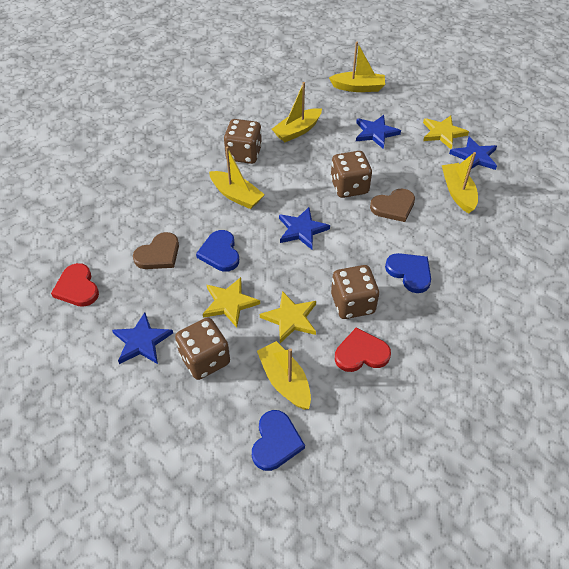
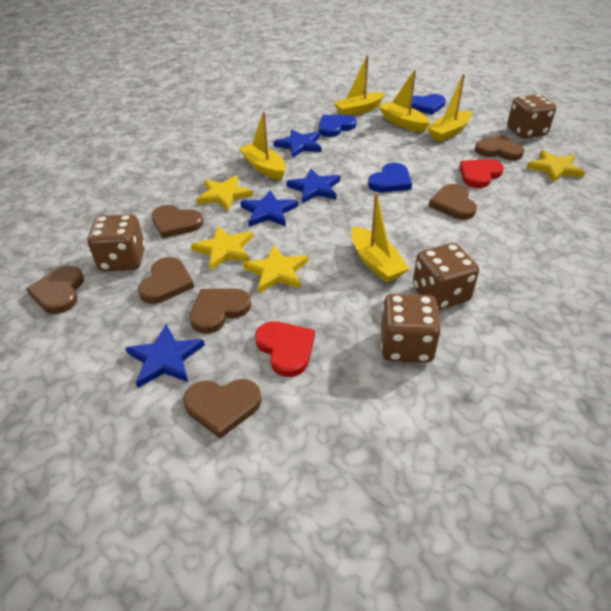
brown heart: [133,232,179,269] [370,188,415,222] = 2 -> [26,266,84,314] [138,257,194,304] [152,205,204,238] [183,379,262,439] [190,288,251,334] [429,184,477,220] [475,135,525,160] = 7
yellow star: [203,277,260,328] [260,291,316,343] [423,116,469,149] = 3 -> [191,226,253,271] [196,175,253,211] [243,245,308,293] [526,150,585,182] = 4

